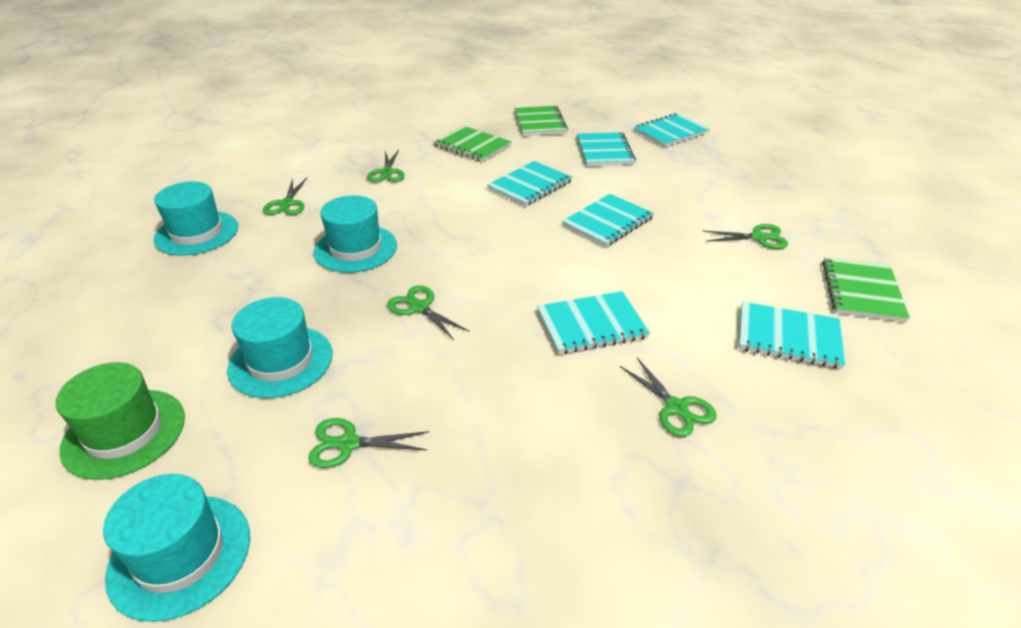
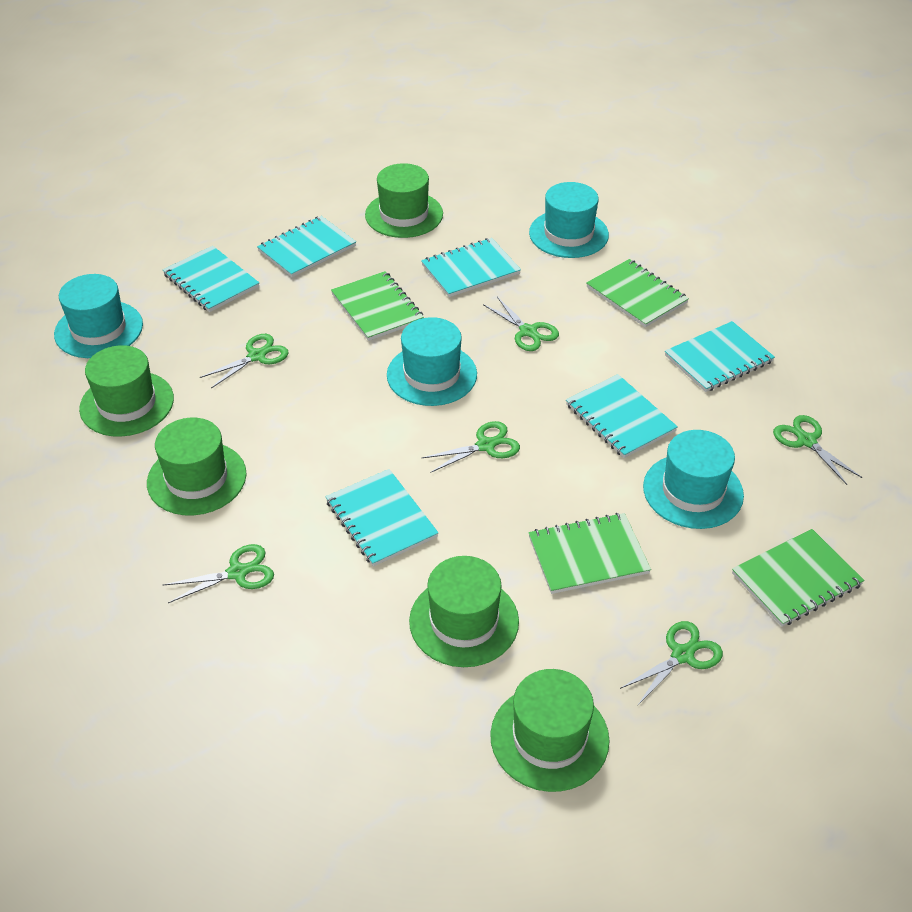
green hat: [56,362,185,480] = 1 -> [79,345,174,437] [147,418,246,515] [365,163,443,238] [409,556,519,667] [490,669,609,792] = 5
green notebook: [433,126,512,162] [514,106,568,136] [822,257,910,322] = 3 -> [331,271,424,341] [529,513,651,594] [586,259,689,327] [732,529,865,627] = 4

